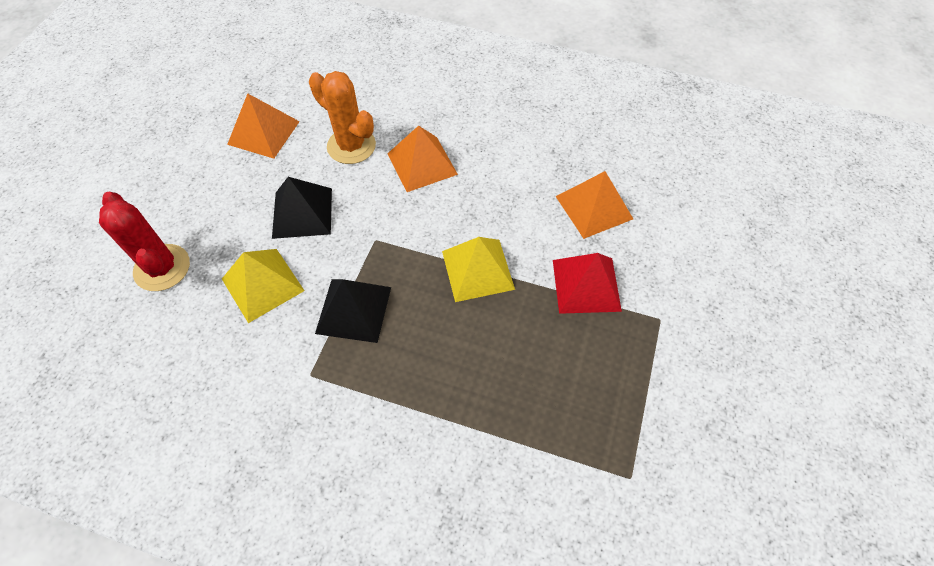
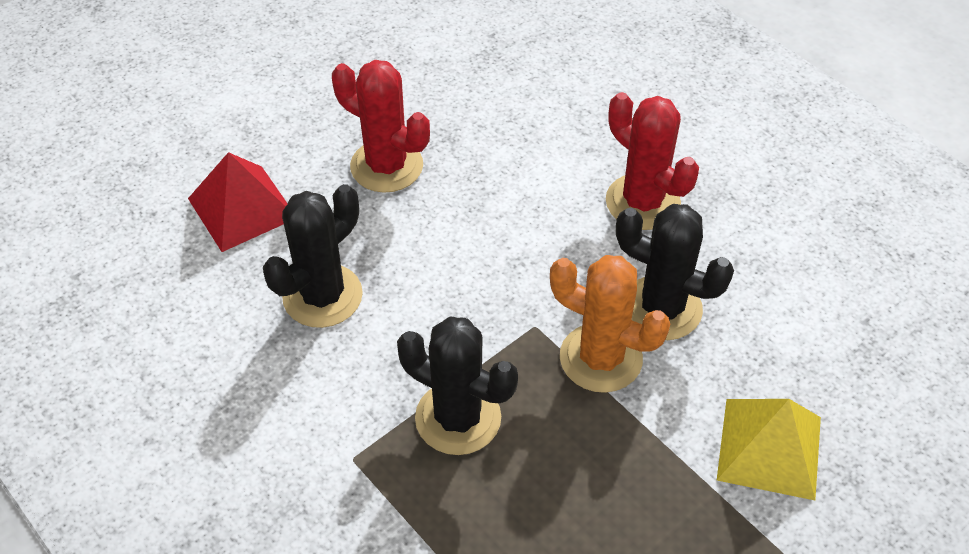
black cactus: none = 0 -> [263,184,363,328] [397,317,518,455] [616,204,734,340] = 3
black pyramid: [272,177,332,239] [315,279,391,343] = 2 -> none = 0
orange pyramid: [227,93,300,159] [387,126,458,192] [556,171,633,239] = 3 -> none = 0
red cactus: [99,192,190,291] = 1 -> [332,60,430,193] [606,92,699,230] = 2
yellow pyramid: [222,249,305,323] [442,237,515,302] = 2 -> [717,399,821,500] = 1

